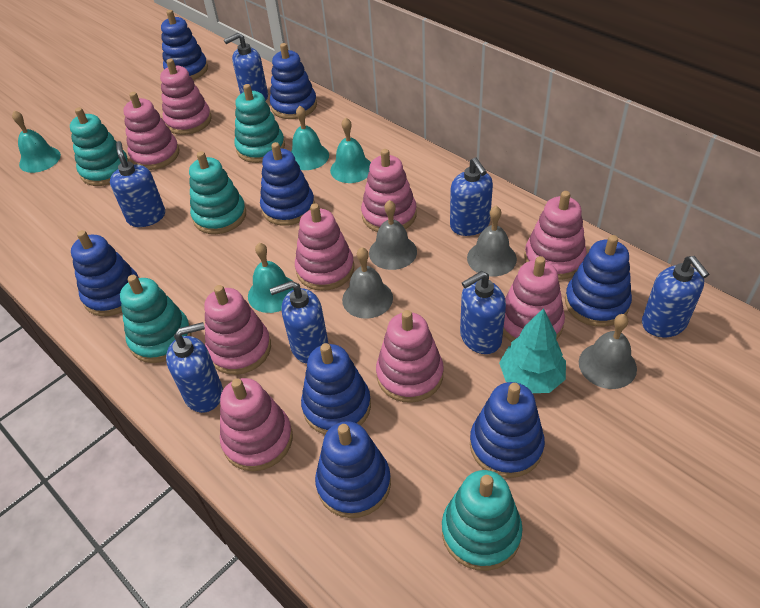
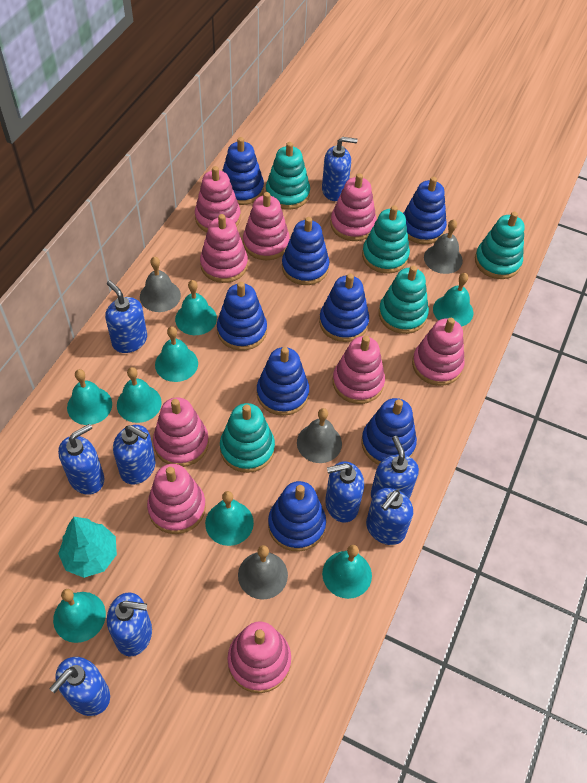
blue soap dispenser: [110,141,165,227] [166,322,223,413] [224,33,268,101] [270,281,329,364] [450,157,493,236] [460,271,506,354] [642,256,709,337] = 7 -> [49,657,110,716] [58,424,104,495] [105,280,147,353] [107,593,152,656] [113,425,155,485] [322,137,358,201] [325,461,364,523] [366,488,413,545] [371,436,419,499] = 9
turquoise bell: [12,110,61,173] [248,243,294,313] [291,106,329,170] [330,118,371,183] = 4 -> [53,589,106,643] [67,369,112,425] [117,367,162,423] [155,326,198,382] [175,280,217,335] [205,491,254,546] [322,545,372,599] [433,273,474,327] = 8

